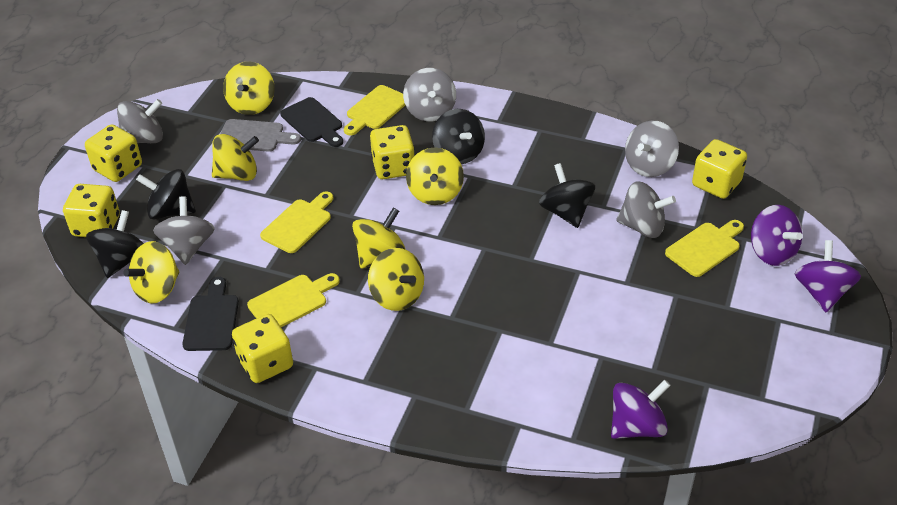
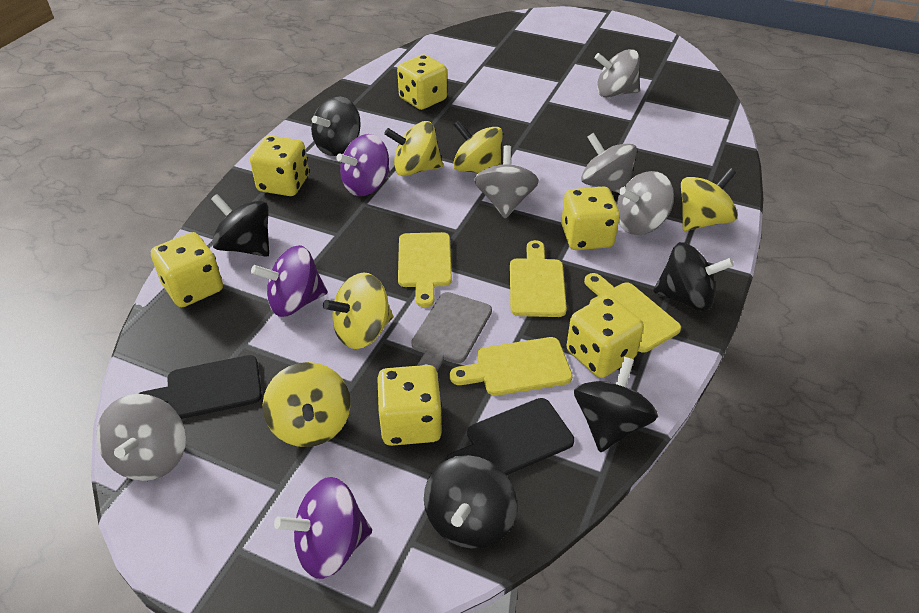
black spinning top: [86,210,144,278] [136,169,196,219] [432,109,485,164] [539,163,595,228] = 4 -> [211,194,269,257] [311,96,361,156] [424,455,517,549] [574,357,658,452] [653,242,734,311] = 5
yellow dice: [63,184,120,237] [85,124,142,182] [232,314,293,383] [370,125,415,179] [692,139,747,199] = 5 -> [151,232,223,307] [250,136,309,196] [377,365,442,446] [397,54,447,110] [561,186,620,250] [567,295,644,378] = 6
yellow spinning top: [123,241,179,304] [212,134,259,181] [223,62,275,115] [352,208,406,269] [368,248,424,311] [406,147,464,205] = 6 -> [263,362,351,447] [323,273,393,349] [384,121,443,176] [453,120,503,173] [681,168,738,231] = 5

